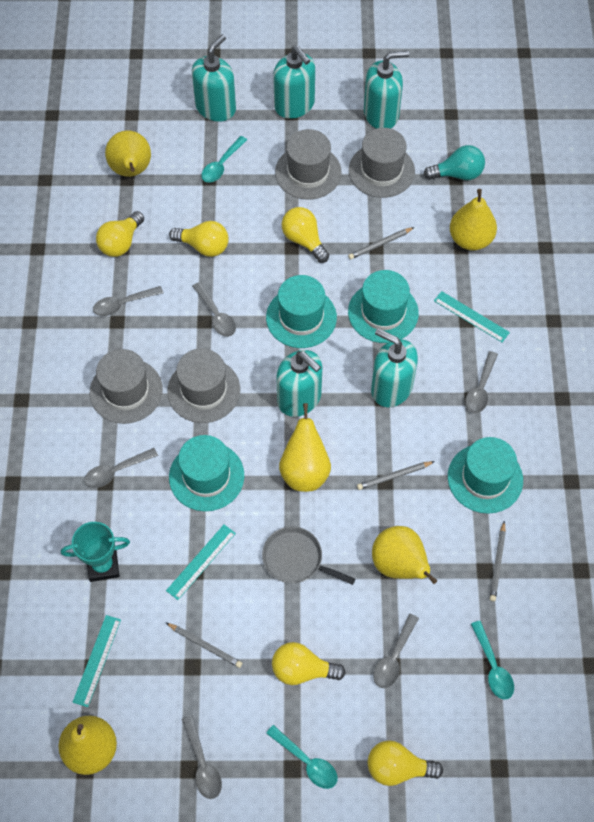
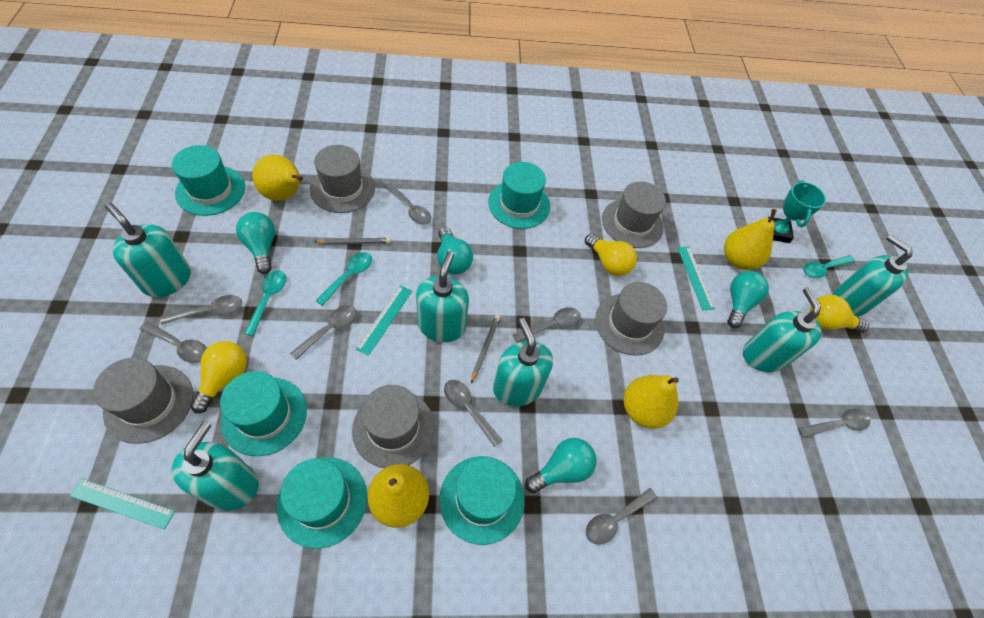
grey hat: [90,349,163,424] [167,348,240,423] [275,129,342,200] [349,128,415,198] = 4 -> [93,358,193,444] [310,145,375,213] [352,385,434,468] [595,282,667,356] [602,181,666,248] = 5
grey pan: [262,526,355,585] = 1 -> none = 0
grey pencil: [166,623,242,668] [348,227,415,259] [357,461,435,490] [490,521,506,601] = 4 -> [315,238,391,245] [471,315,501,384] = 2
grey spoon: [84,448,158,488] [93,286,163,316] [182,715,222,799] [192,282,236,337] [373,614,419,688] [465,351,498,413] = 6 -> [140,321,207,363] [160,295,242,325] [290,305,357,360] [385,183,431,225] [444,380,503,447] [513,307,581,343] [586,488,657,545] [798,409,870,438] = 8
turquoise hat: [169,435,244,511] [266,275,337,348] [348,270,419,343] [448,437,523,514] = 4 -> [172,145,245,216] [220,371,307,456] [277,457,367,549] [439,456,525,545] [488,162,550,229] = 5
turquoise light bulb: [424,145,485,180] = 1 -> [236,212,275,274] [437,227,473,274] [525,438,597,493] [727,271,769,328] = 4
turquoise soap dispenser: [192,34,236,122] [273,45,315,119] [276,350,322,417] [364,51,409,129] [371,328,418,407] = 5 -> [105,203,191,297] [171,421,259,511] [416,251,469,342] [493,318,553,406] [743,287,821,373] [832,234,912,317] = 6
yellow light bulb: [96,211,144,257] [169,221,229,257] [272,642,346,685] [282,207,329,263] [368,740,443,786] = 5 -> [190,341,247,413] [585,234,637,276] [810,295,869,333] = 3
yellow pear: [58,716,117,775] [105,131,151,177] [279,403,331,492] [372,526,437,584] [450,189,497,250] = 5 -> [252,155,303,201] [368,464,429,528] [624,375,679,429] [724,209,777,270] = 4

